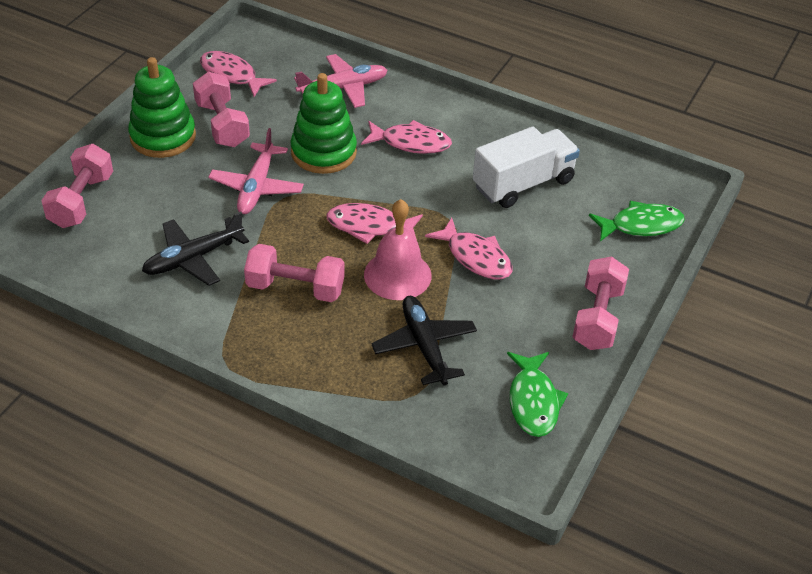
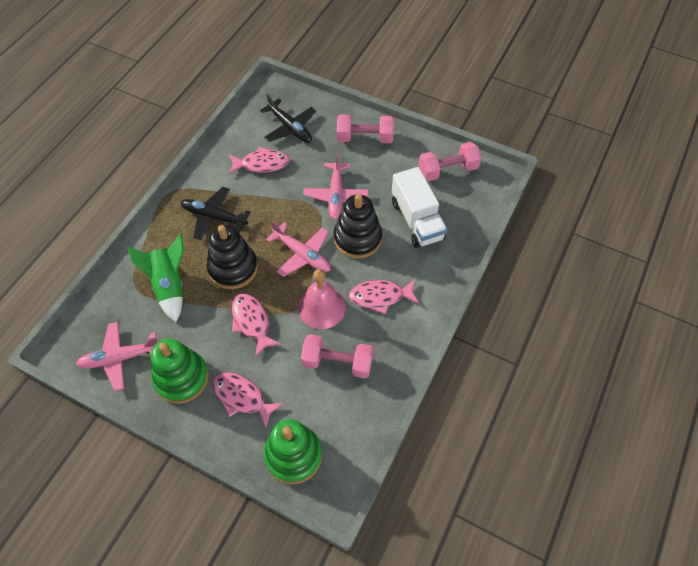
black stacking toy: none = 0 -> [207,225,258,289] [334,194,382,258] = 2
green fish: [507,352,568,437] [589,201,685,241] = 2 -> none = 0
green rocket: none = 0 -> [127,234,184,322] = 1
pink dumbbell: [41,144,113,228] [193,72,250,147] [244,244,345,302] [572,257,629,350] = 4 -> [301,334,374,378] [337,114,394,143] [418,142,482,181] = 3
pink plane: [208,128,304,214] [294,54,388,108] = 2 -> [76,322,158,391] [266,220,331,277] [303,152,368,220] = 3

